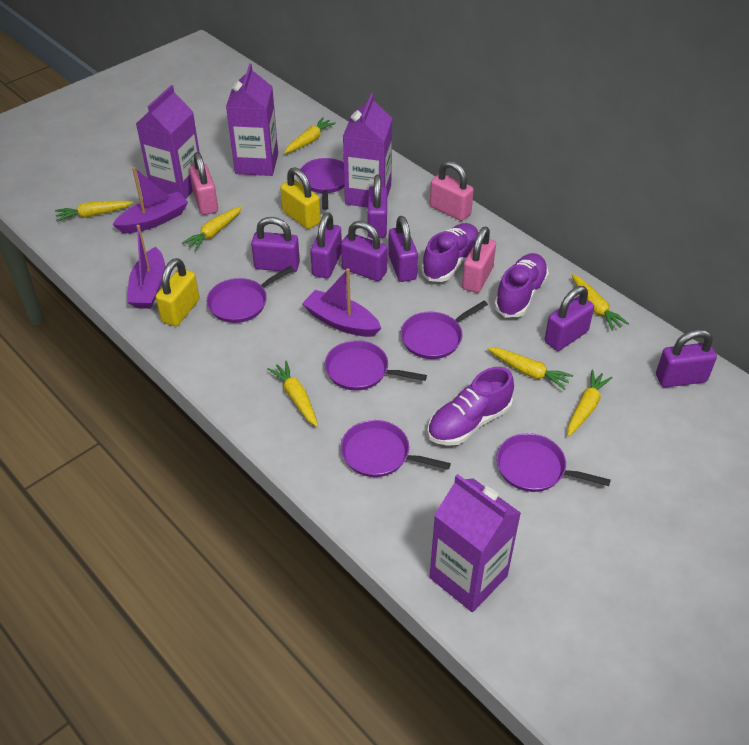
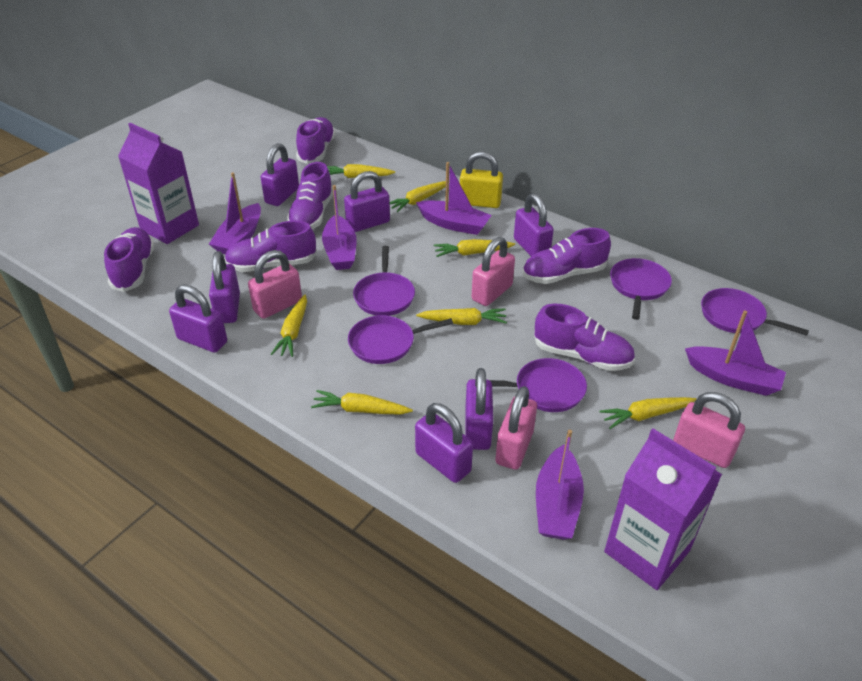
pink padlock: [189,152,218,215] [430,161,474,221] [462,226,496,293] = 3 -> [248,250,302,319] [472,237,515,306] [495,386,537,470] [673,392,745,468] = 4
purple boat: [112,167,188,233] [127,225,165,309] [302,268,381,337] = 3 -> [209,172,261,254] [322,185,357,270] [416,162,492,235] [536,430,584,540] [685,311,786,396] = 5
purple carton: [136,85,200,199] [226,64,278,176] [343,93,392,207] [430,474,521,612] = 4 -> [118,123,199,244] [604,428,722,590] = 2
purple pan: [207,266,294,323] [300,158,344,210] [325,340,427,391] [341,420,451,477] [401,301,488,359] [496,433,611,492] = 6 -> [348,315,453,364] [353,246,415,316] [490,358,587,412] [610,258,672,320] [701,288,809,336] = 5
purple shoe: [421,223,478,282] [427,367,514,446] [494,253,549,317] = 3 -> [104,227,155,292] [224,221,317,272] [287,162,333,229] [296,117,336,164] [522,228,611,284] [534,304,635,371] = 6
yellow padlock: [156,258,200,326] [280,167,321,229] = 2 -> [460,151,503,208] = 1

